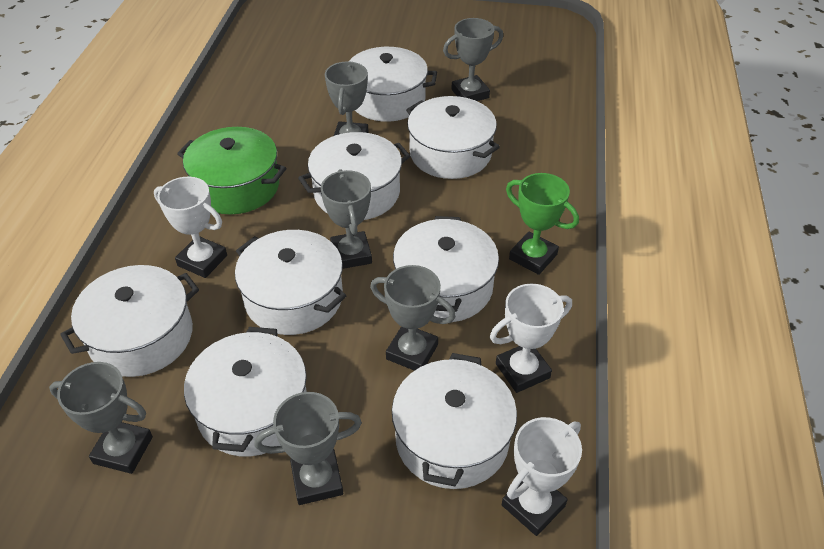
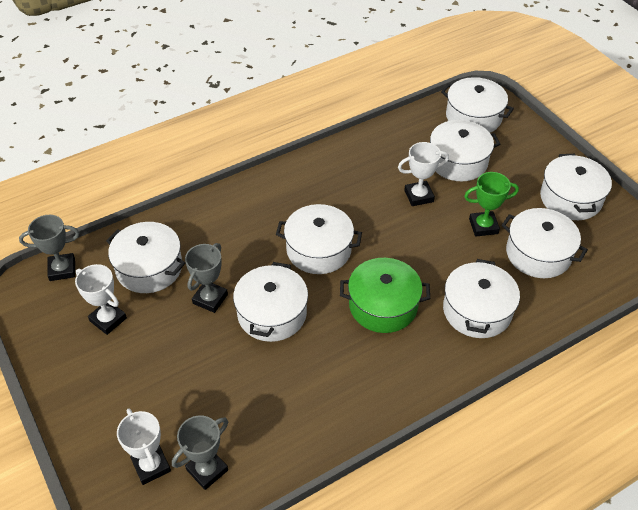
grey trophy: [49,362,153,474] [255,392,362,505] [321,169,372,269] [325,62,368,136] [370,265,456,371] [443,18,503,101] = 6 -> [19,215,79,281] [172,415,228,490] [185,243,228,313] = 3

